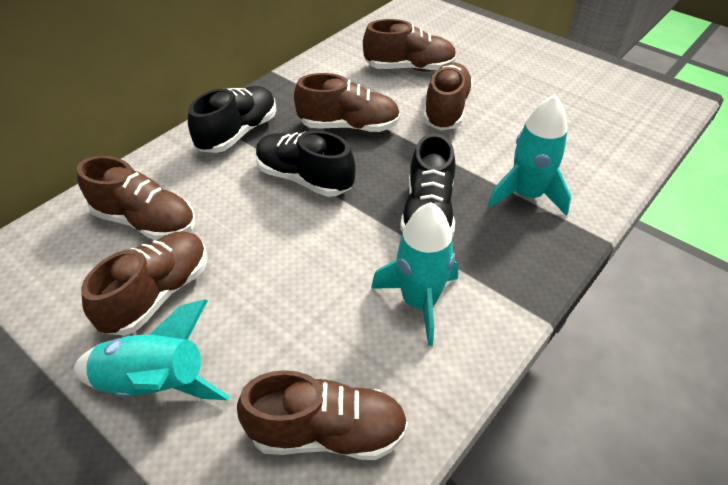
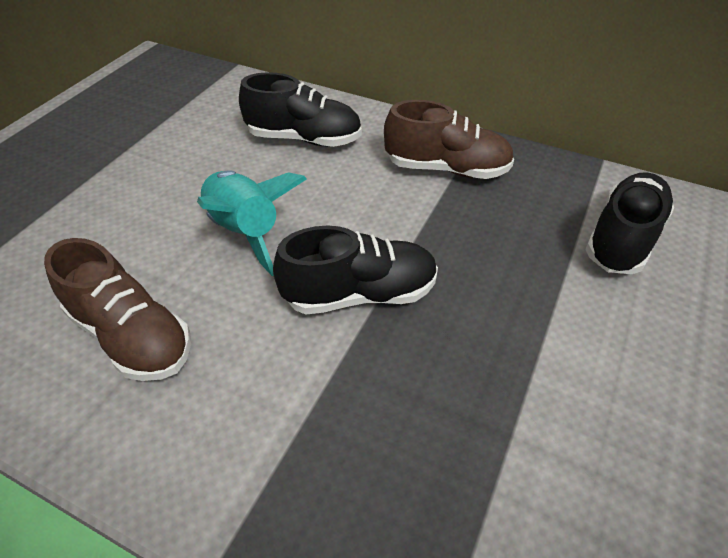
brown shoe: [77,156,195,240] [81,231,207,335] [237,370,408,460] [294,73,400,132] [363,19,457,72] [423,62,473,130] = 6 -> [44,238,191,381] [384,100,514,179] = 2
turquoise rocket: [74,299,230,400] [371,202,459,346] [488,94,571,216] = 3 -> [197,170,307,276] = 1

